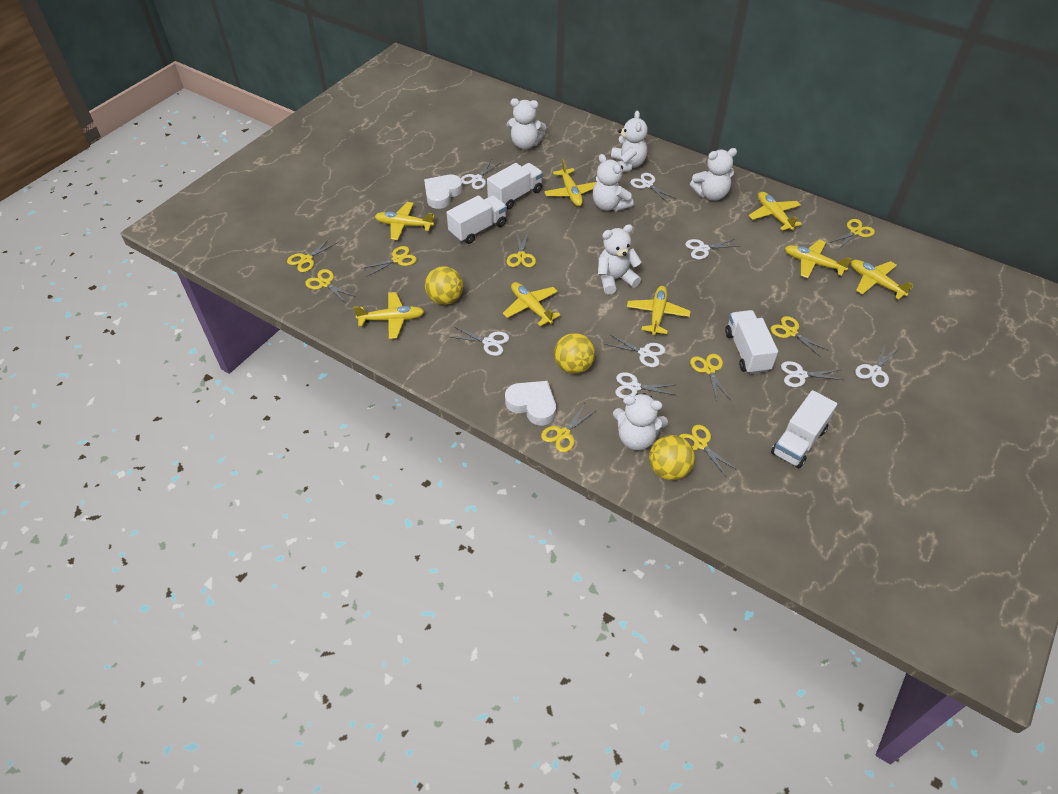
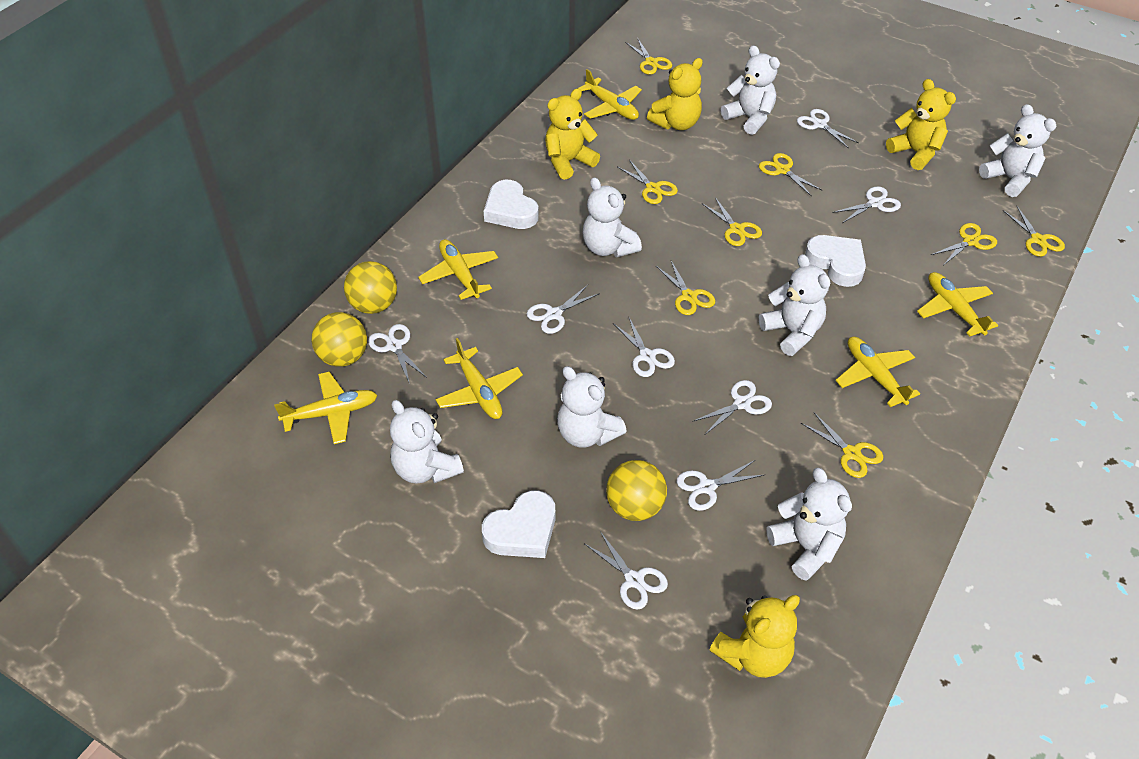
white heart: [424,175,463,209] [505,381,556,425] = 2 -> [482,490,555,558] [484,180,539,229] [805,235,866,287] = 3
white teddy bear: [507,98,546,149] [593,154,633,212] [598,224,642,294] [611,111,648,172] [613,393,668,450] [690,148,737,201] = 6 -> [390,400,464,484] [557,366,627,448] [582,177,642,257] [721,45,780,135] [759,254,830,356] [766,468,852,581] [979,104,1056,197] = 7
white truck: [446,195,507,244] [487,163,543,210] [725,310,778,374] [771,390,837,469] = 4 -> none = 0
yellow plane: [354,292,424,339] [375,202,435,240] [503,282,561,326] [544,159,596,206] [627,286,690,335] [749,192,802,231] [785,240,852,278] [851,260,913,300] = 8 -> [274,372,377,444] [418,239,498,300] [436,338,523,419] [578,69,642,120] [835,337,920,407] [917,272,998,337] = 6
yellow scissors: [287,238,338,272] [305,269,356,303] [361,246,417,276] [507,232,536,267] [541,404,595,453] [680,425,737,476] [690,354,730,401] [771,316,829,357] [829,219,875,250] = 9 -> [618,160,678,204] [625,38,672,75] [656,261,715,315] [703,197,762,246] [759,153,823,197] [801,413,883,478] [931,223,997,265] [1002,206,1065,257] = 8
yellow teddy bear: none = 0 -> [545,89,600,180] [647,58,703,130] [710,595,800,678] [886,79,956,170] = 4

